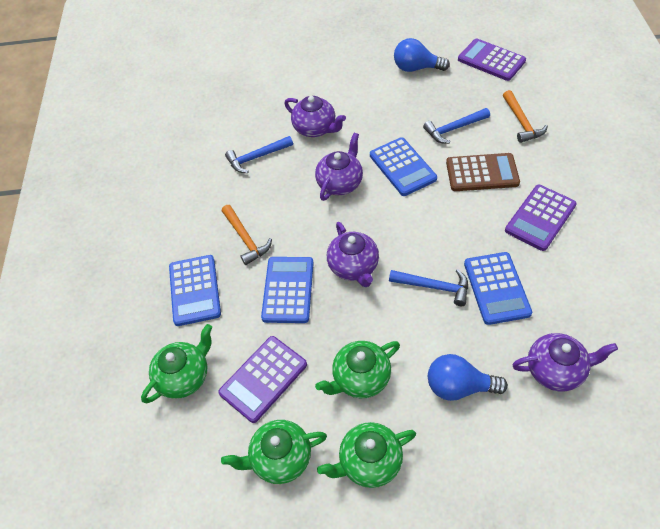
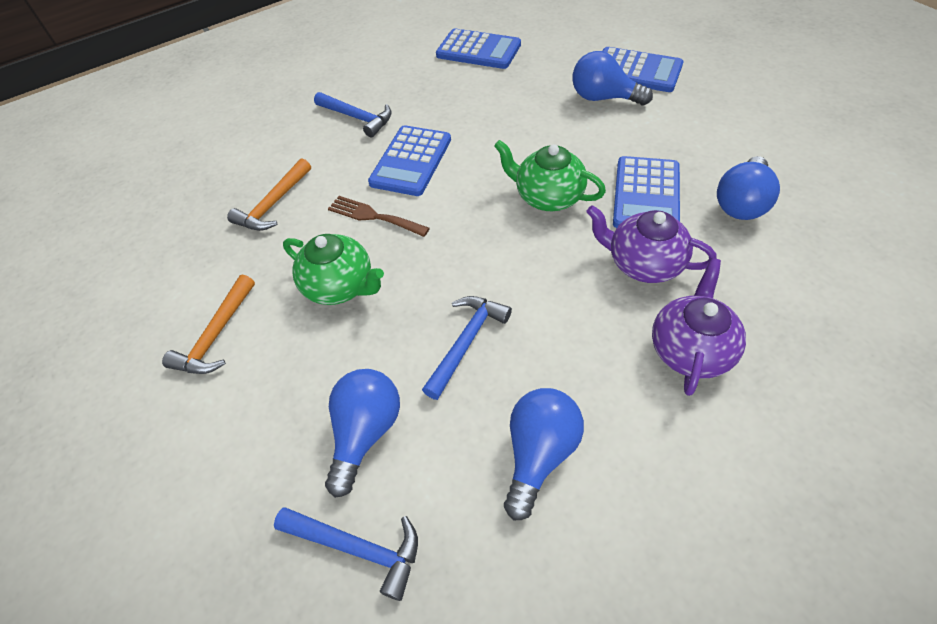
blue light bulb: [394,38,450,72] [428,354,508,401] = 2 -> [325,369,400,498] [504,388,584,520] [573,51,653,106] [717,156,780,220] = 4
brown calculator: [446,153,520,191] = 1 -> none = 0
brown fork: none = 0 -> [328,196,430,237] = 1
green teapot: [141,324,212,403] [221,420,327,484] [315,341,400,398] [317,422,416,488] = 4 -> [283,234,384,305] [494,140,606,211] = 2
purple calculator: [218,336,307,423] [458,38,526,81] [505,185,577,251] = 3 -> none = 0
purple teapot: [284,96,346,137] [315,133,363,201] [327,222,379,287] [512,333,618,391] = 4 -> [586,205,717,283] [652,258,746,396] = 2

